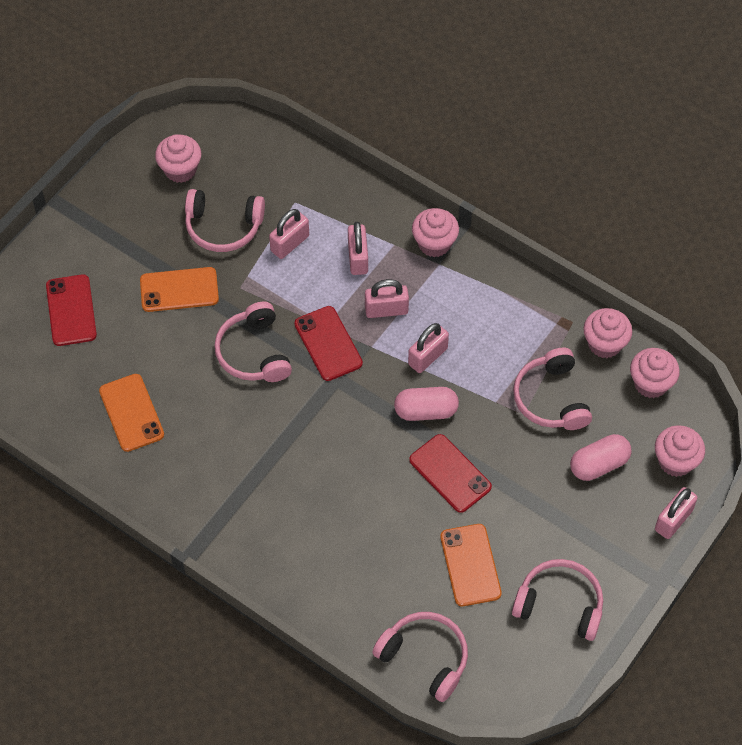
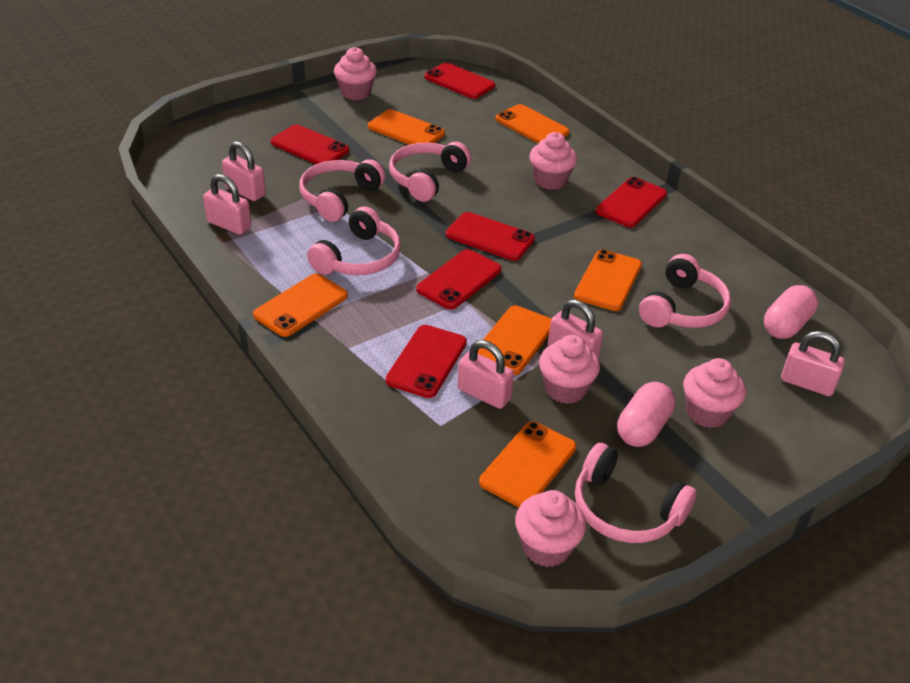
orange phone: [99,374,164,452] [140,267,219,312] [440,524,502,606] = 3 -> [253,273,348,337] [368,109,445,145] [478,305,552,375] [479,422,577,507] [495,104,570,144] [574,249,642,311] = 6
red phone: [46,274,97,346] [294,306,363,381] [409,434,492,513] = 3 -> [271,124,349,164] [385,325,467,398] [416,249,501,309] [424,63,495,99] [446,212,535,261] [595,177,667,227] = 6

